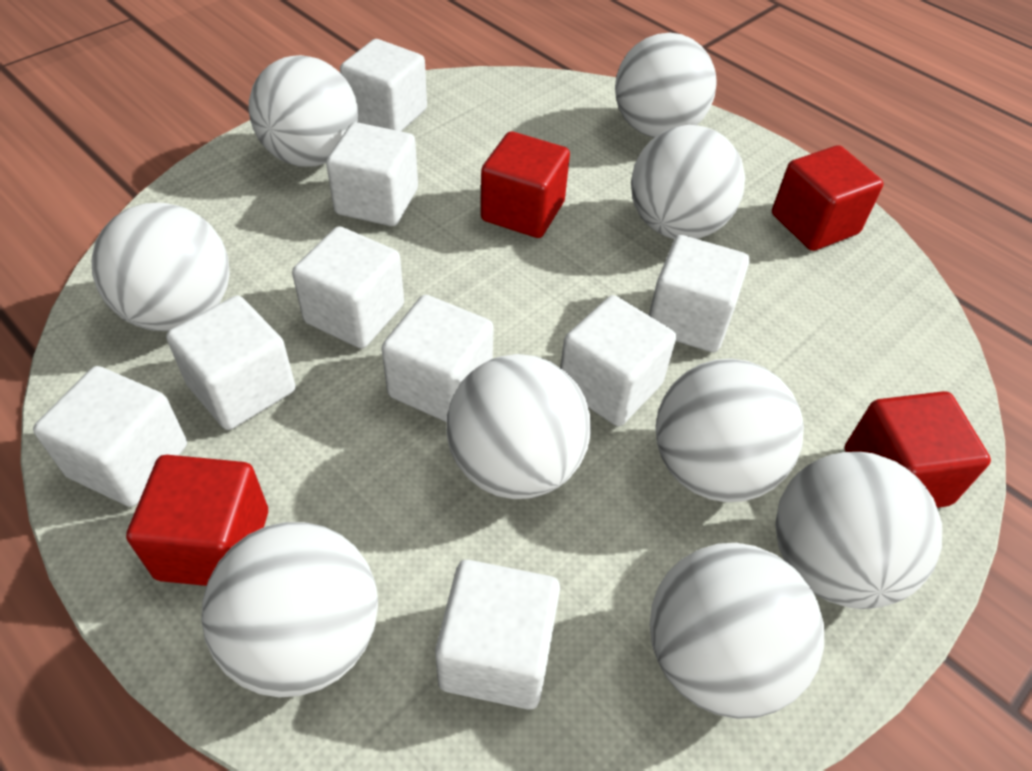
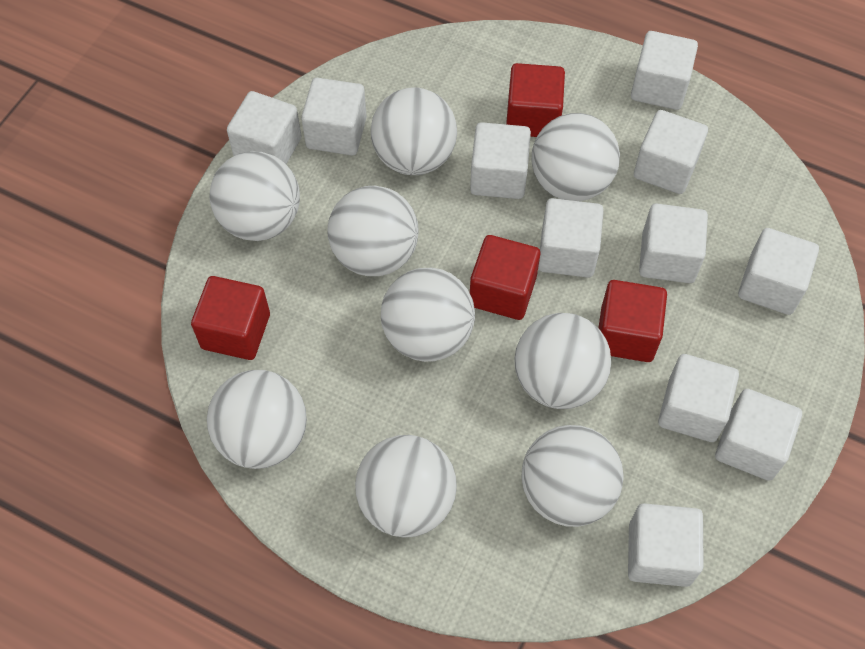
white cube: [33,366,187,507] [166,296,295,430] [292,226,404,349] [326,122,418,226] [340,39,427,131] [381,295,494,422] [435,560,560,709] [560,295,676,426] [649,235,749,352] = 9 -> [227,91,301,164] [301,78,367,155] [470,122,531,199] [538,198,604,278] [628,503,704,587] [631,31,698,110] [634,110,708,194] [639,203,708,283] [658,354,739,442] [715,389,802,481] [738,228,819,315] = 11

